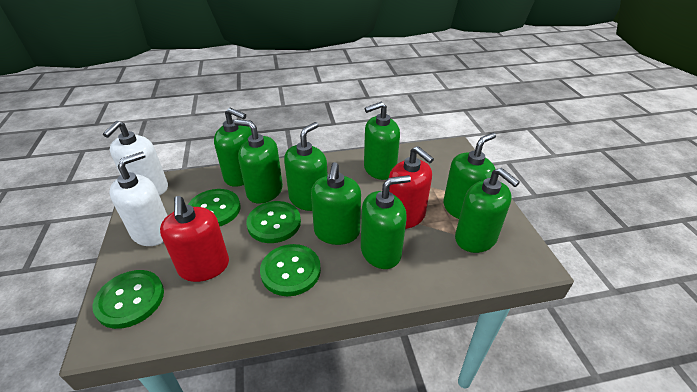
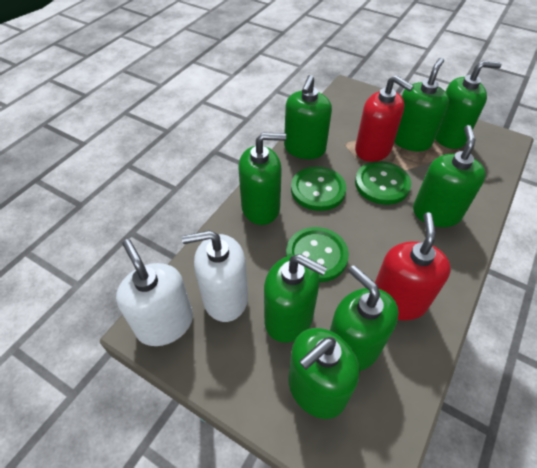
green button: [93,270,164,329] [188,189,241,226] [246,201,301,243] [260,244,321,296] = 4 -> [286,227,349,282] [291,166,346,211] [355,161,411,205] = 3

